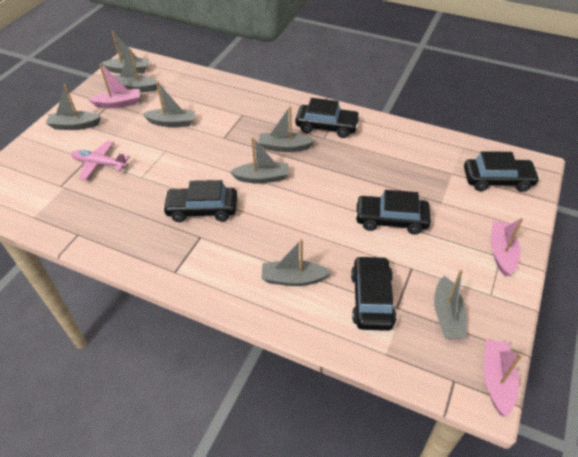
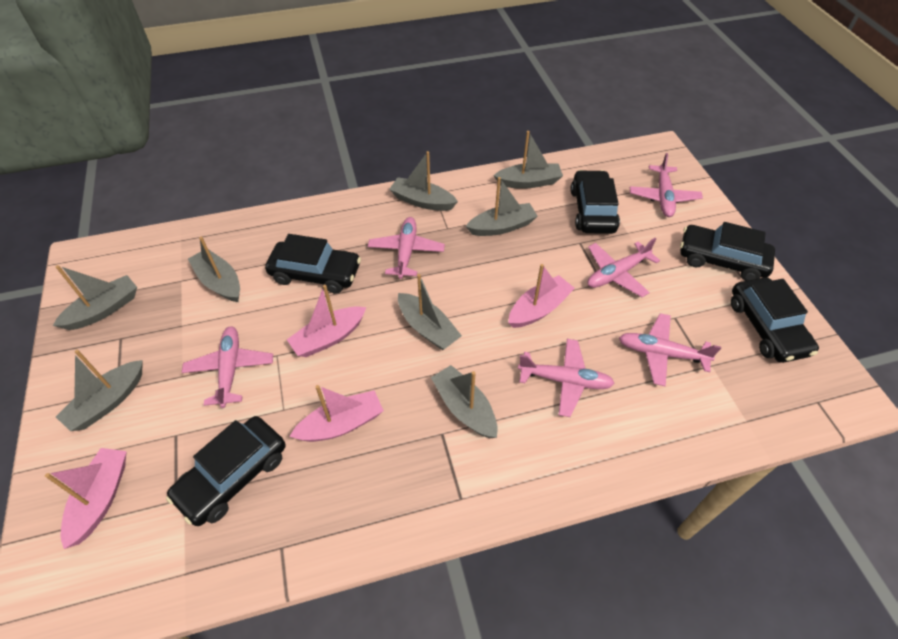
pink boat: [88,64,140,108] [484,340,522,417] [491,218,523,277] = 3 -> [45,448,127,549] [287,285,366,357] [289,385,384,442] [508,264,575,328] = 4
pink plane: [71,141,130,180] = 1 -> [182,326,273,408] [368,217,445,279] [518,339,615,417] [588,238,660,297] [619,313,721,386] [630,153,703,217] = 6

